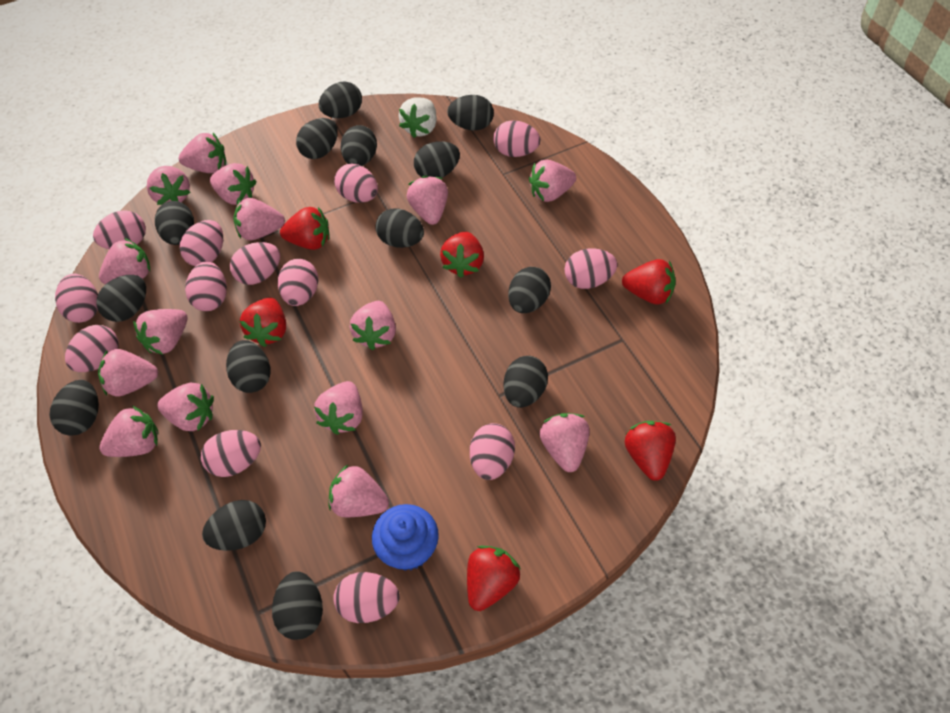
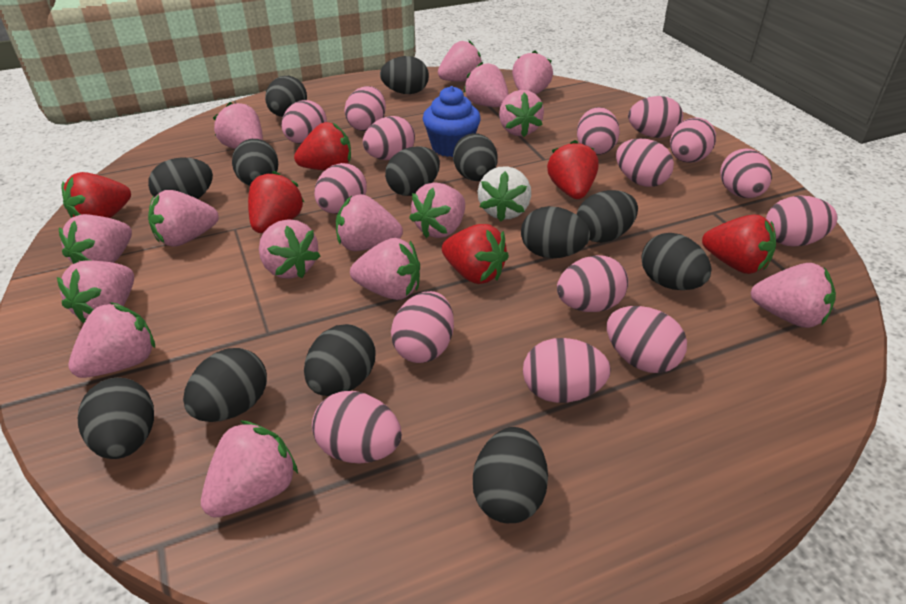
black egg: [49,380,99,436] [96,275,146,322] [155,201,194,245] [202,500,266,551] [226,340,270,393] [272,571,323,640] [296,118,338,159] [319,81,362,118] [341,125,377,166] [375,209,424,248] [414,141,460,178] [447,95,494,131] [504,356,548,408] [508,267,551,313] = 14 -> [78,378,154,459] [148,158,213,199] [183,348,267,422] [232,139,278,186] [265,76,307,117] [304,324,375,396] [380,56,429,94] [385,146,440,196] [453,133,498,181] [473,427,548,523] [521,206,590,258] [577,190,638,243] [641,233,711,290] = 13
pink egg: [55,274,98,323] [65,325,119,372] [93,210,146,249] [179,220,223,266] [185,262,227,311] [201,430,261,477] [230,242,280,285] [278,259,318,306] [333,572,399,623] [334,163,378,203] [470,423,515,480] [493,121,540,157] [565,248,617,289] = 13 -> [282,100,327,144] [312,391,402,464] [314,163,367,214] [344,86,386,131] [363,116,415,160] [391,291,454,363] [523,338,611,403] [557,255,628,312] [577,107,620,155] [607,306,687,373] [616,138,674,187] [628,96,683,138] [670,117,716,163] [720,148,772,198] [766,195,838,247] = 15

